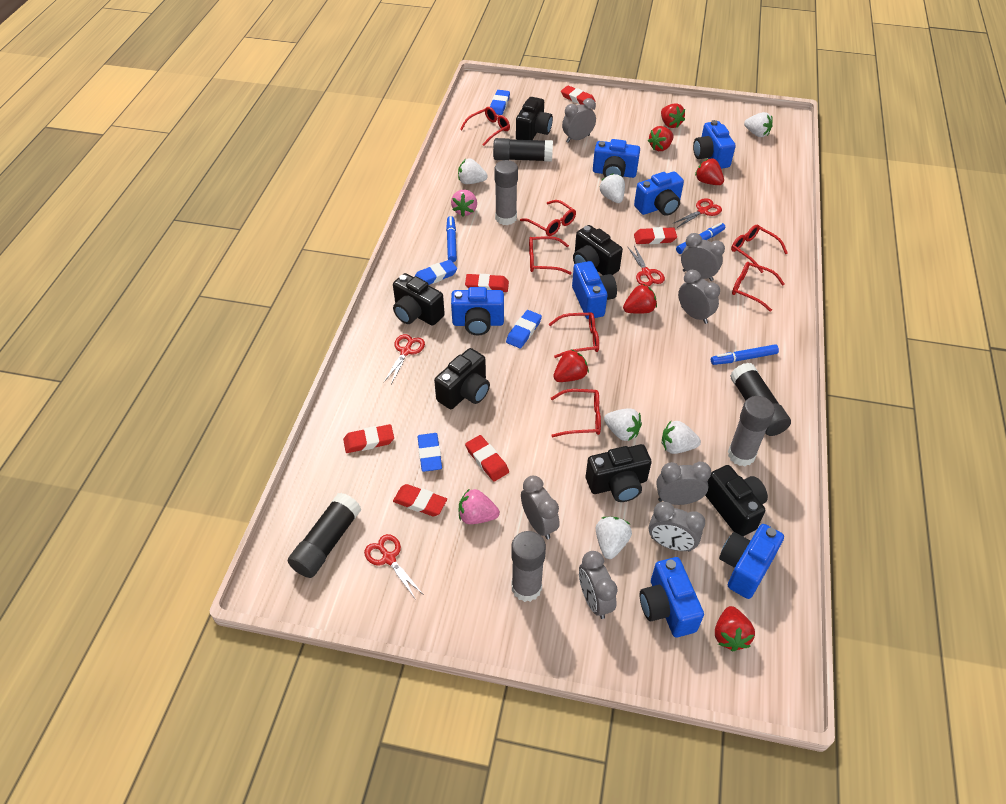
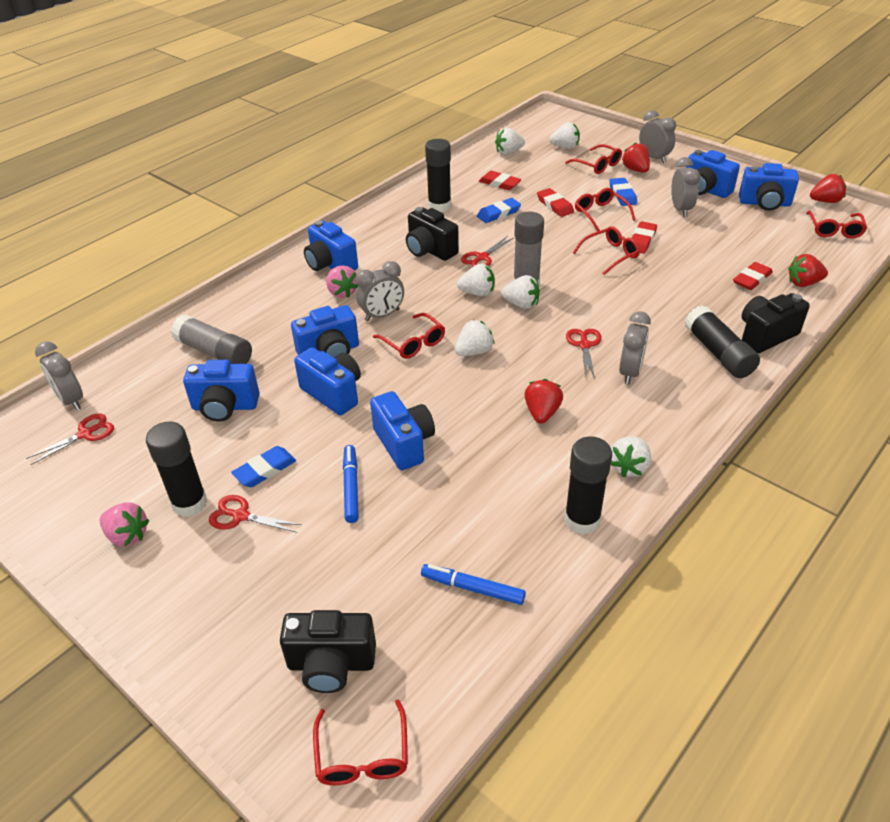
black camera: [393,273,445,326] [434,348,490,409] [516,97,553,140] [573,225,623,275] [586,444,652,502] [705,465,768,536] = 6 -> [280,610,376,693] [406,207,459,261] [742,293,810,353] = 3
black glue stick: [288,493,361,578] [493,138,553,162] [730,363,791,436] = 3 -> [146,422,207,517] [425,139,451,212] [564,436,612,534] [684,305,760,378] = 4
blue eraser: [414,260,457,285] [418,433,442,472] [490,90,510,115] [506,310,542,349] = 4 -> [231,446,296,487] [477,198,521,223] [610,178,637,206] = 3
blue marker: [446,216,457,262] [676,223,725,254] [711,344,779,365] = 3 -> [343,445,359,523] [421,564,526,605] = 2
grey clock: [521,476,560,539] [562,98,596,143] [579,551,618,619] [649,502,705,551] [656,462,711,505] [678,270,720,324] [681,233,725,281] = 7 -> [35,341,83,410] [356,261,404,321] [619,311,651,384] [639,110,676,163] [671,157,701,217] = 5
grey glue stick: [494,160,518,225] [511,531,546,602] [728,396,775,466] = 3 -> [171,314,252,364] [513,212,544,286] = 2
red eraser: [343,424,394,453] [393,484,447,516] [465,274,509,292] [465,435,509,481] [561,86,596,105] [634,227,677,244] = 6 -> [479,171,522,190] [537,188,574,217] [632,221,657,254] [733,262,773,290] = 4
red glasses: [460,107,510,146] [520,200,576,236] [529,236,572,275] [549,313,599,358] [551,389,601,437] [731,225,788,273] [732,262,785,312] = 7 -> [313,699,408,785] [373,313,445,359] [565,144,622,174] [573,226,640,275] [575,188,636,232] [806,211,867,238] = 6
red strawberry: [553,349,589,382] [623,284,657,314] [648,126,674,151] [661,103,685,128] [695,158,724,185] [715,606,755,652] = 6 -> [524,379,563,424] [622,143,650,173] [788,254,828,287] [810,174,846,203] = 4

